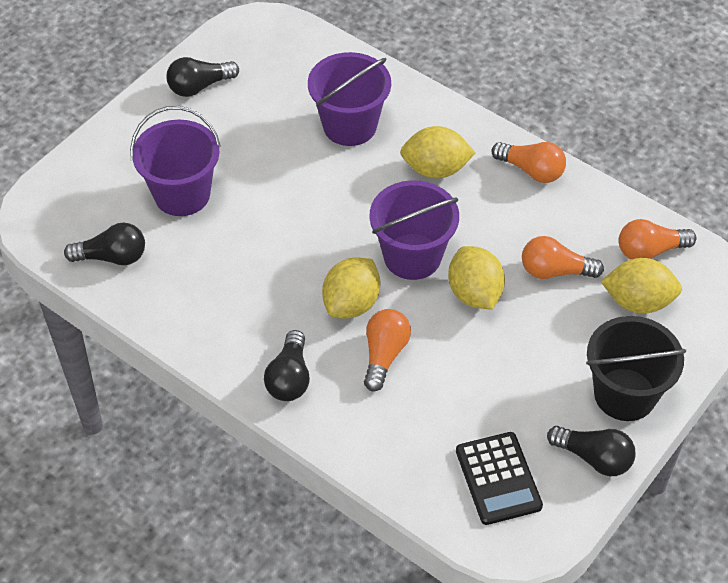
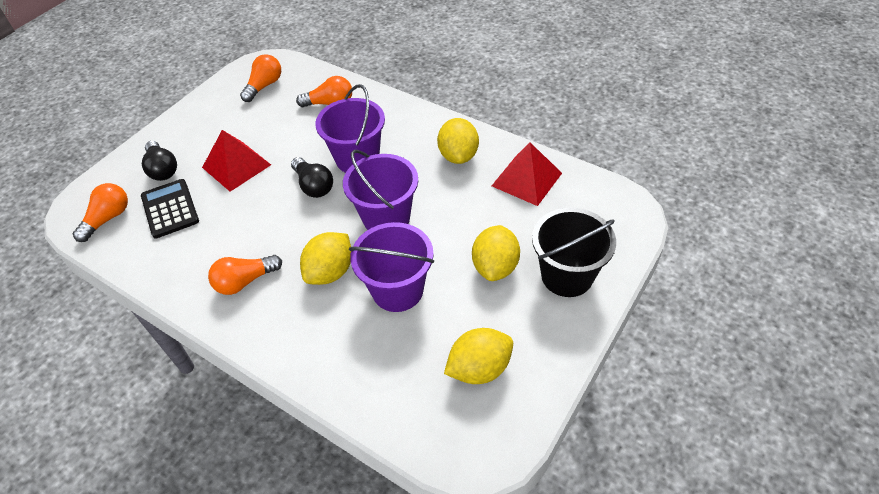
black light bulb: [64,222,145,265] [166,57,239,97] [264,330,310,401] [547,426,636,476] = 4 -> [142,141,177,181] [291,157,333,198] = 2
red pyramid: none = 0 -> [202,130,271,192] [492,143,562,206] = 2

